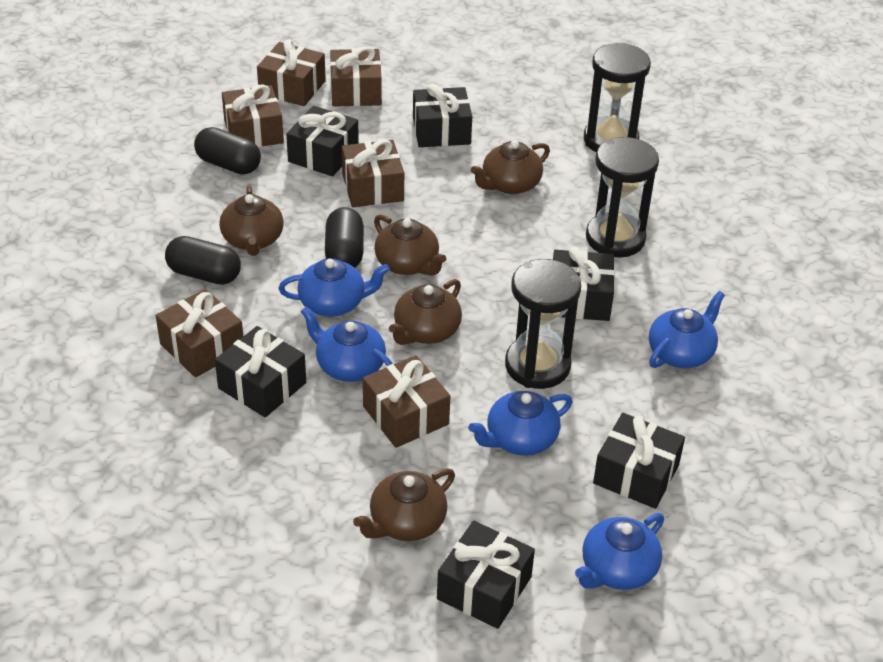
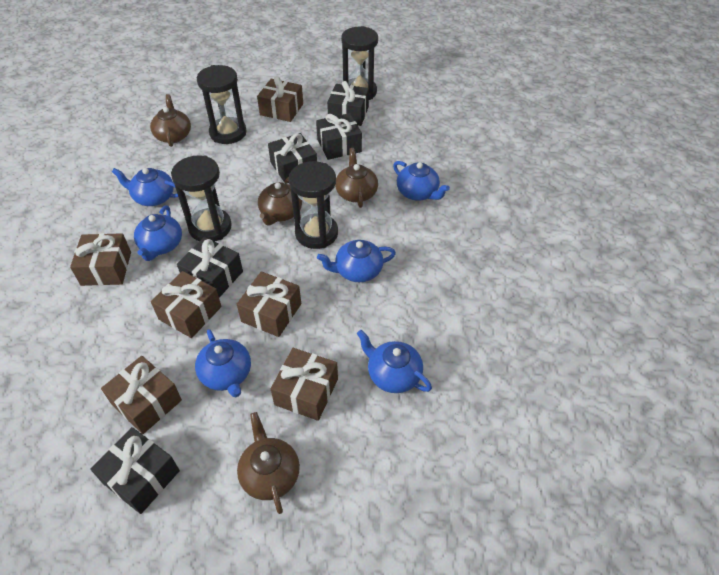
black capsule: [165,236,241,285] [194,127,261,175] [325,207,364,268] = 3 -> none = 0
black gift: [215,326,306,418] [286,106,359,176] [413,83,472,147] [437,521,535,629] [553,246,615,321] [593,413,685,509] = 6 -> [90,427,180,514] [177,237,243,298] [268,133,317,184] [316,113,362,160] [327,81,369,126] = 5
black hourglass: [505,259,581,389] [584,43,651,152] [586,137,659,257] = 3 -> [171,155,232,242] [197,65,247,144] [289,161,338,249] [341,26,378,100] = 4
blue teapot: [279,258,390,317] [301,306,393,382] [468,391,573,456] [575,513,664,590] [649,291,725,368] = 5 -> [112,168,178,206] [134,205,182,261] [195,329,251,397] [317,240,396,282] [357,330,432,393] [393,161,450,201] = 6
brown teapot: [219,185,284,256] [353,468,455,541] [374,214,446,276] [389,279,462,345] [471,140,550,194] = 5 -> [150,94,191,147] [237,412,300,514] [258,177,302,225] [335,148,378,208] = 4

